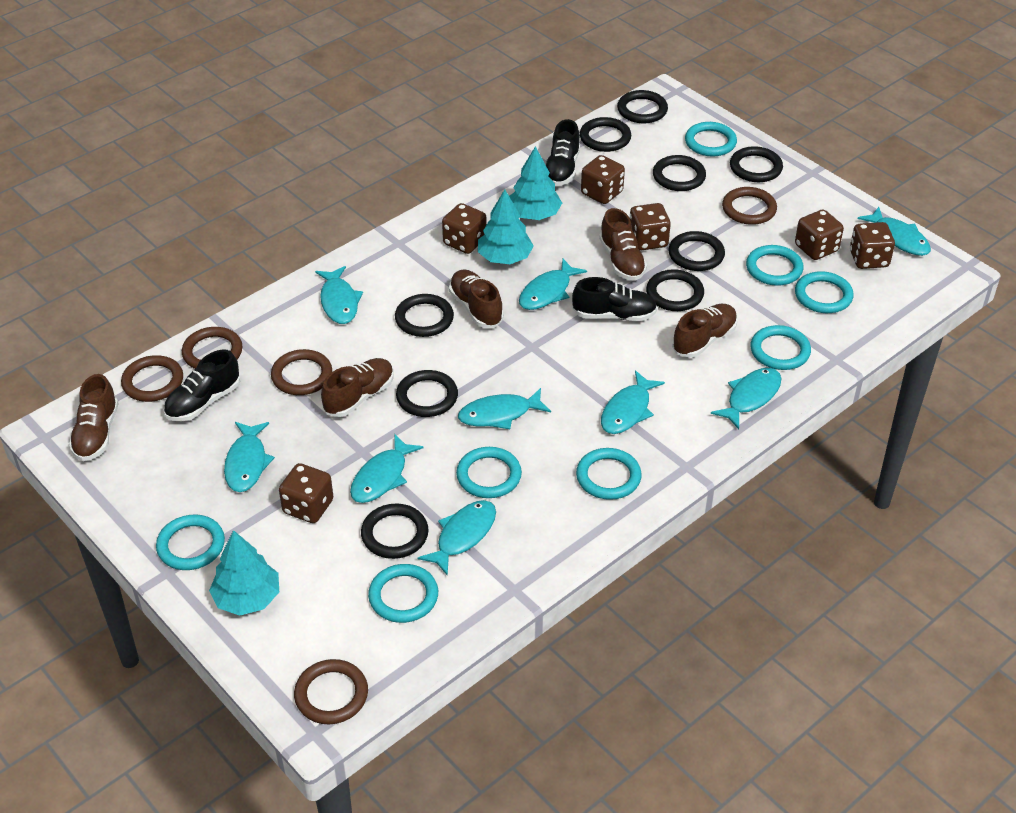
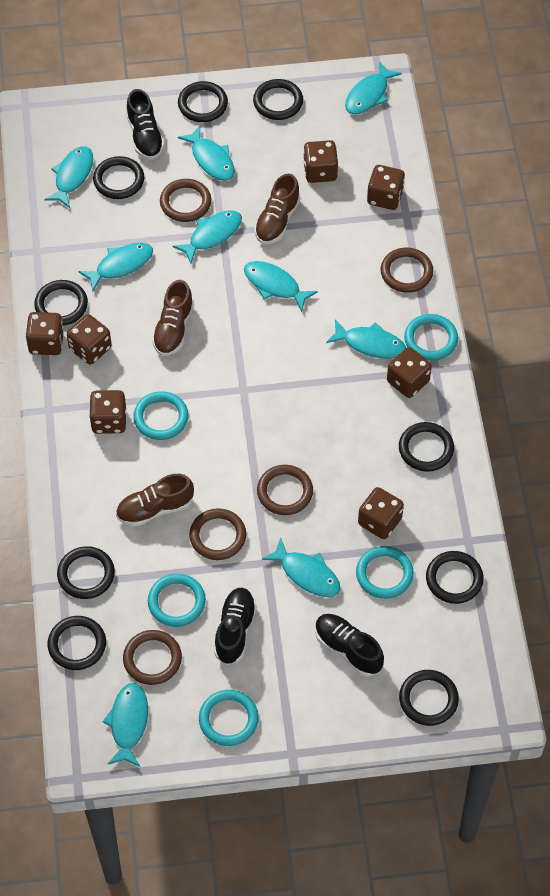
brown dice: [279,463,333,523] [442,203,487,254] [581,155,625,204] [630,203,671,250] [795,209,844,260] [850,222,895,269] = 6 -> [26,312,64,355] [67,314,112,365] [89,390,126,434] [303,140,338,183] [358,487,404,539] [367,165,405,210] [387,347,432,398] = 7
brown shoe: [69,374,119,461] [321,358,394,417] [449,269,504,328] [599,208,647,281] [672,304,737,358] = 5 -> [116,474,194,527] [152,280,194,356] [254,174,300,244] = 3
turquoise ring: [156,515,225,570] [368,564,438,623] [456,447,522,498] [576,448,642,500] [685,122,737,156] [746,245,803,286] [750,325,811,370] [795,271,854,313] = 8 -> [133,391,188,440] [148,573,206,627] [199,690,259,746] [356,546,414,599] [404,314,458,361] = 5
turquoise tree: [209,530,279,616] [478,190,534,264] [509,146,562,220] = 3 -> none = 0

